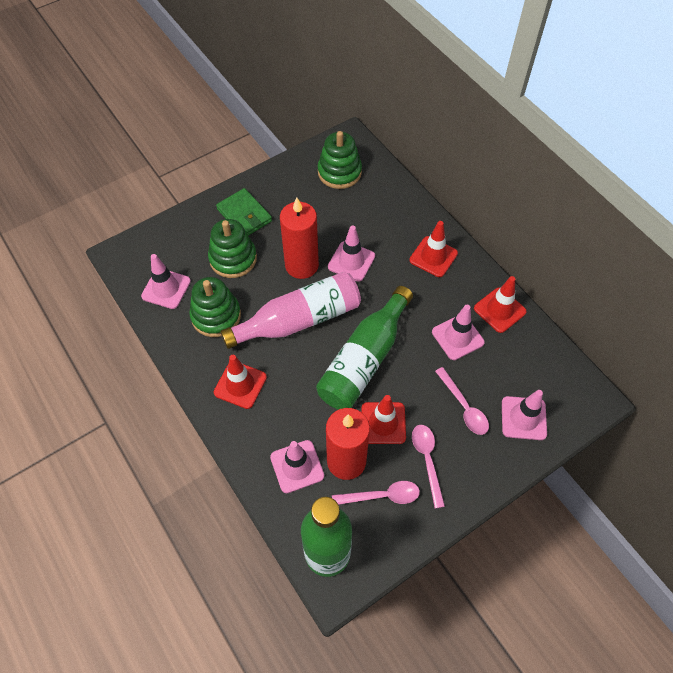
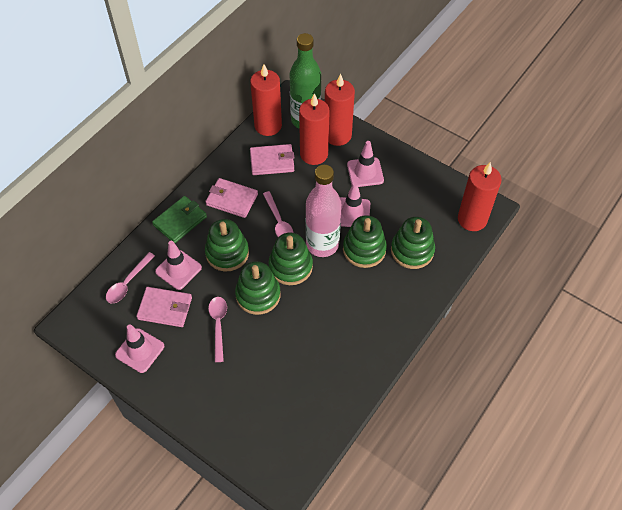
green bottle: [301,497,352,577] [316,286,413,410] = 2 -> [289,33,321,129] = 1
green stacking toy: [189,277,241,337] [208,219,257,278] [318,131,362,189] = 3 -> [205,219,249,271] [235,261,281,315] [269,233,313,285] [343,215,387,268] [391,217,435,269] = 5
pink traffic cone: [141,254,191,309] [270,440,324,493] [328,225,375,282] [432,305,485,360] [502,390,547,440] = 5 -> [115,324,164,373] [155,241,202,290] [340,182,370,227] [347,141,384,187] = 4
pink wallet: none = 0 -> [136,287,192,327] [205,178,258,218] [250,144,294,175] = 3
red candle: [280,197,319,279] [326,408,370,480] = 2 -> [250,64,282,136] [299,93,330,165] [325,74,355,146] [458,162,502,231] = 4
red traffic cone: [214,355,267,409] [361,395,406,444] [409,221,458,277] [474,276,527,333] = 4 -> none = 0

